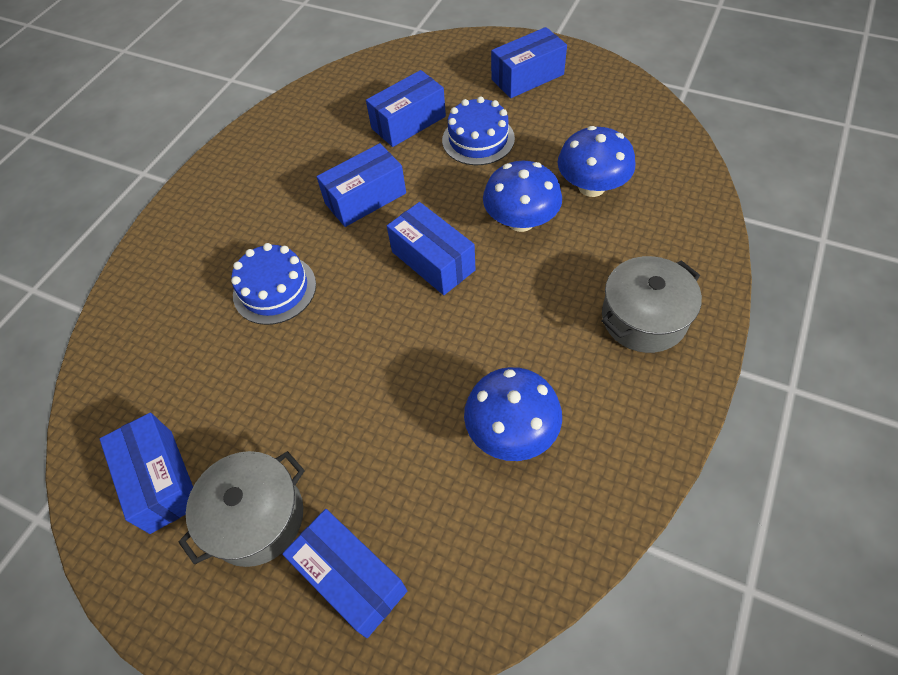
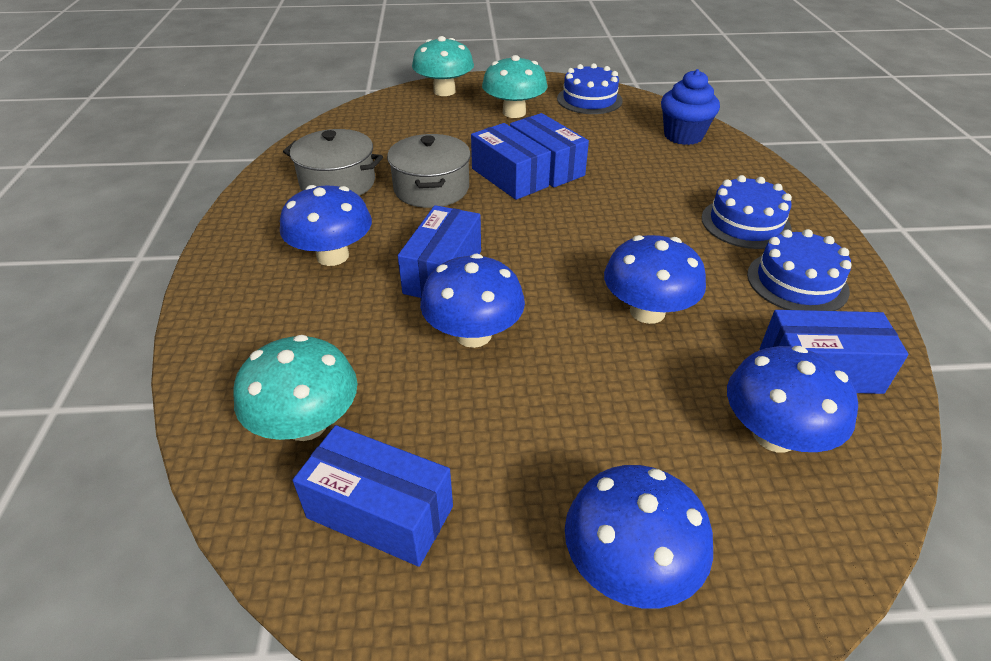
blue box: [100,413,193,534] [282,509,407,638] [316,143,406,227] [366,70,446,147] [387,202,476,295] [491,27,567,98] = 6 -> [292,425,453,567] [398,205,481,298] [471,123,551,200] [510,113,589,188] [760,310,908,394] = 5
blue cake: [231,243,316,325] [442,96,515,165] = 2 -> [557,63,623,114] [702,175,792,249] [747,229,851,311] = 3
blue cupcake: none = 0 -> [661,69,720,145] = 1
blue mushroom: [464,367,562,461] [483,161,562,232] [557,126,636,197] = 3 -> [280,185,372,266] [420,254,525,348] [565,465,713,608] [604,235,706,324] [727,346,858,453] = 5
turquoise mushroom: none = 0 -> [234,335,357,441] [412,36,474,96] [482,55,548,118] = 3

